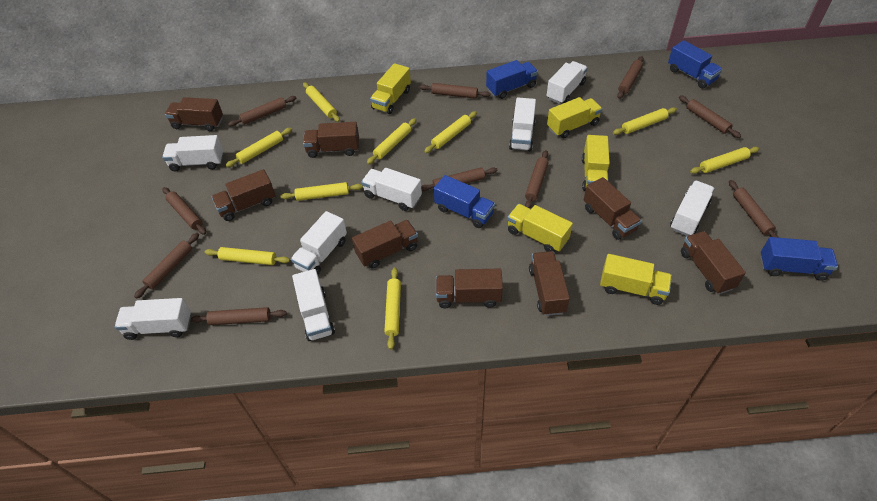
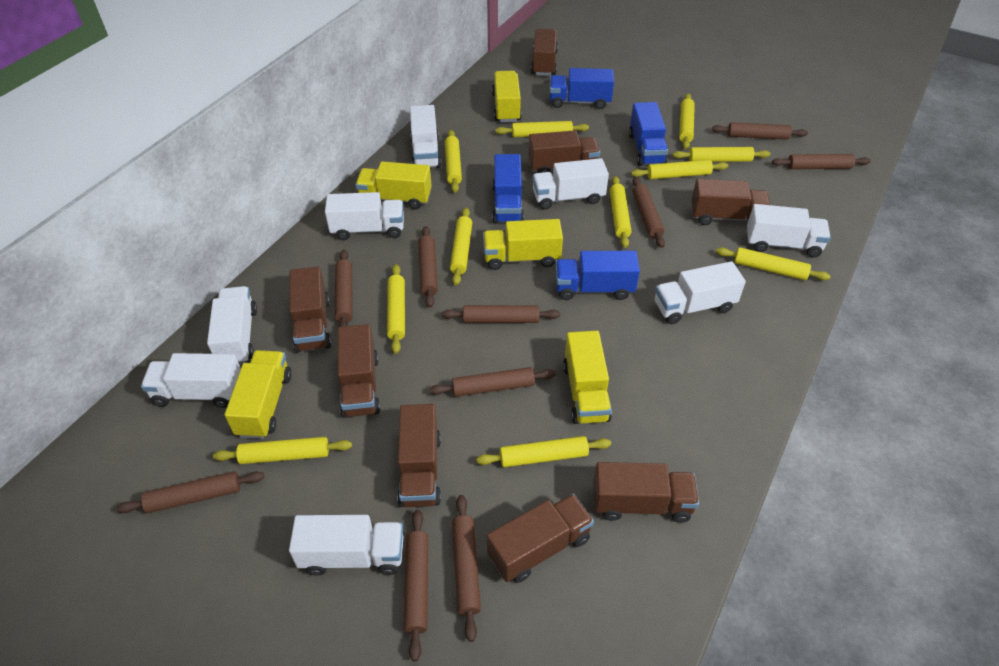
yellow rolling pin: [204,247,290,265] [226,128,292,167] [280,182,363,201] [303,82,340,122] [367,118,416,165] [384,268,401,350] [424,111,477,153] [613,107,677,135] [690,147,759,174] = 9 -> [213,437,352,464] [387,264,405,354] [445,130,462,193] [450,208,472,285] [476,436,611,467] [495,121,589,137] [610,176,631,248] [631,160,728,179] [673,147,770,162] [679,93,695,149] [716,247,830,280] = 11

